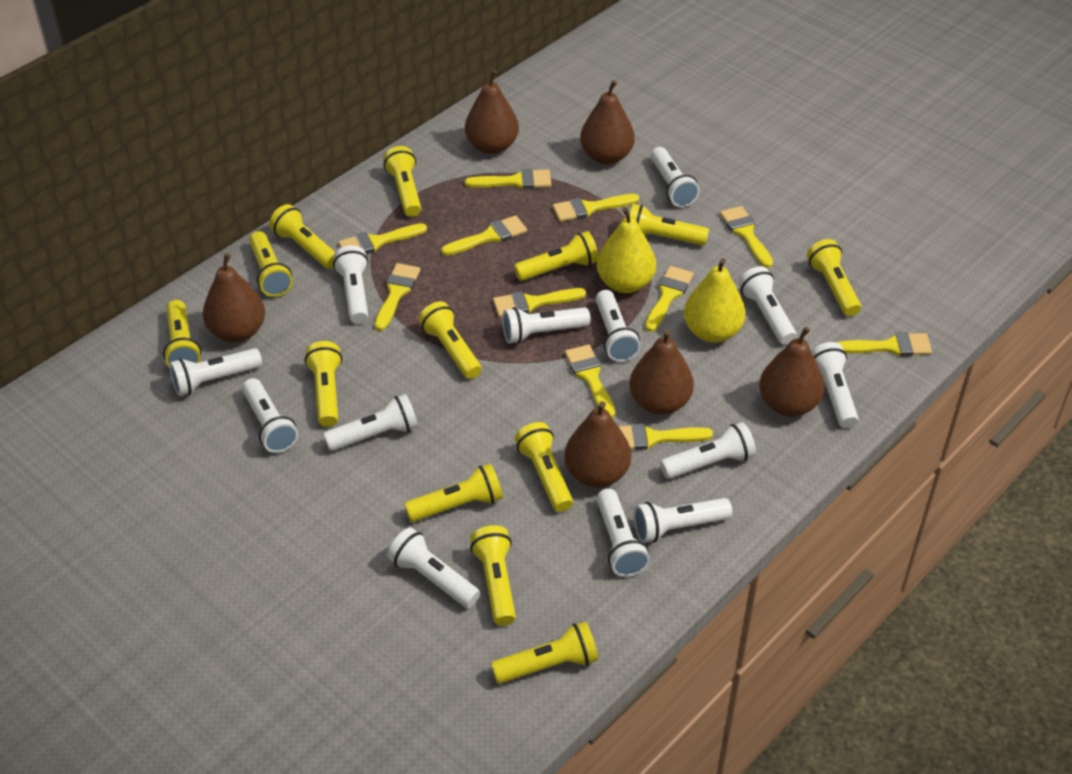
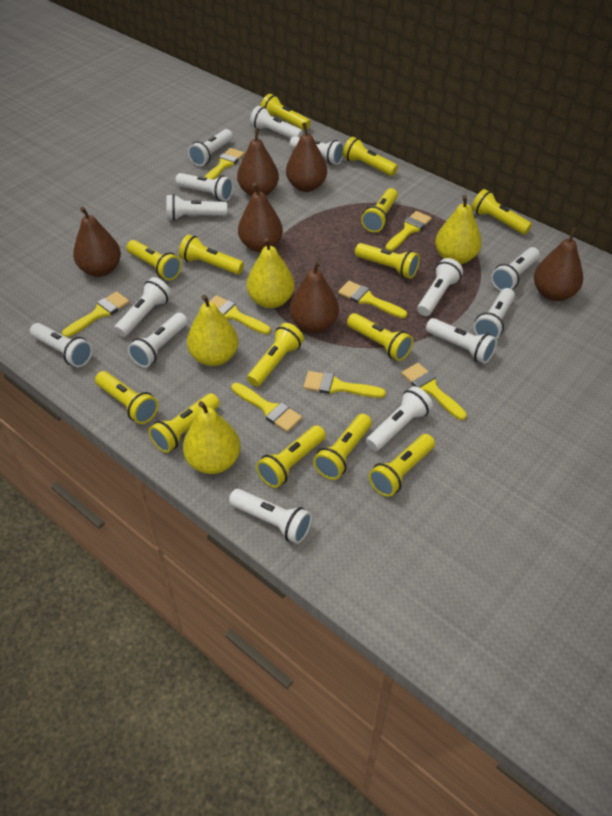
white flashlight: [169,348,262,396] [242,378,298,453] [323,394,418,451] [333,245,368,324] [387,527,480,608] [502,307,591,344] [596,290,641,362] [596,488,650,577] [633,498,732,543] [651,147,700,207] [660,422,756,479] [738,266,797,345] [811,342,859,428] = 13 -> [30,323,93,367] [114,277,171,337] [128,313,188,368] [167,194,227,221] [175,173,233,201] [188,129,233,166] [229,489,312,544] [250,106,303,138] [290,136,344,165] [366,386,433,451] [417,258,463,316] [426,318,497,364] [474,288,515,338] [491,247,540,291] = 14
yellow brush: [338,223,427,254] [375,263,421,331] [441,215,527,256] [465,169,551,189] [493,288,586,318] [553,194,640,222] [565,345,615,418] [618,423,713,450] [645,266,694,332] [720,206,773,268] [836,332,932,357] = 11 -> [62,291,130,337] [205,148,244,180] [209,295,271,334] [231,383,302,432] [303,371,386,398] [338,281,407,318] [385,211,432,251] [401,363,467,420] = 8
yellow flashlight: [163,300,201,367] [249,231,293,297] [269,204,335,269] [305,341,342,427] [383,146,421,217] [404,464,503,522] [418,301,482,379] [470,525,516,626] [491,621,598,684] [514,231,598,281] [515,422,573,512] [630,204,709,245] [807,239,861,316] = 13 -> [95,371,158,424] [126,240,182,280] [149,393,220,453] [179,234,244,275] [247,323,304,387] [256,425,326,488] [261,94,311,131] [313,414,372,480] [343,137,398,176] [347,313,413,361] [355,243,420,279] [361,188,398,232] [369,434,435,497] [472,189,532,235] = 14
yellow pear: [597,207,656,293] [684,258,746,343] = 2 -> [183,401,241,474] [187,295,238,366] [247,238,295,308] [435,195,482,264] = 4

